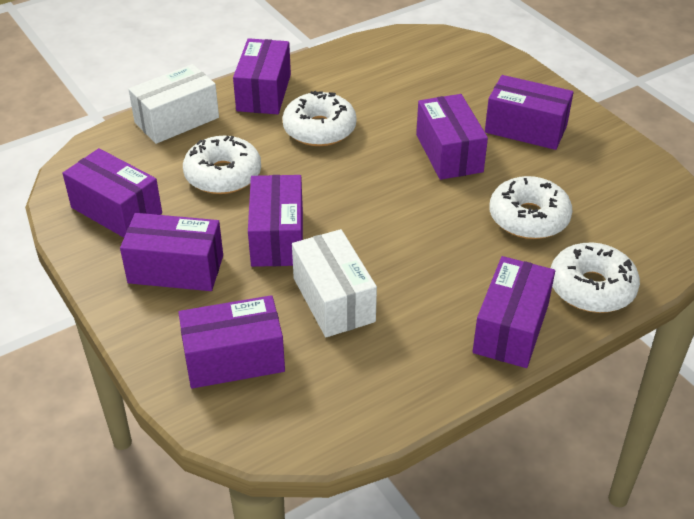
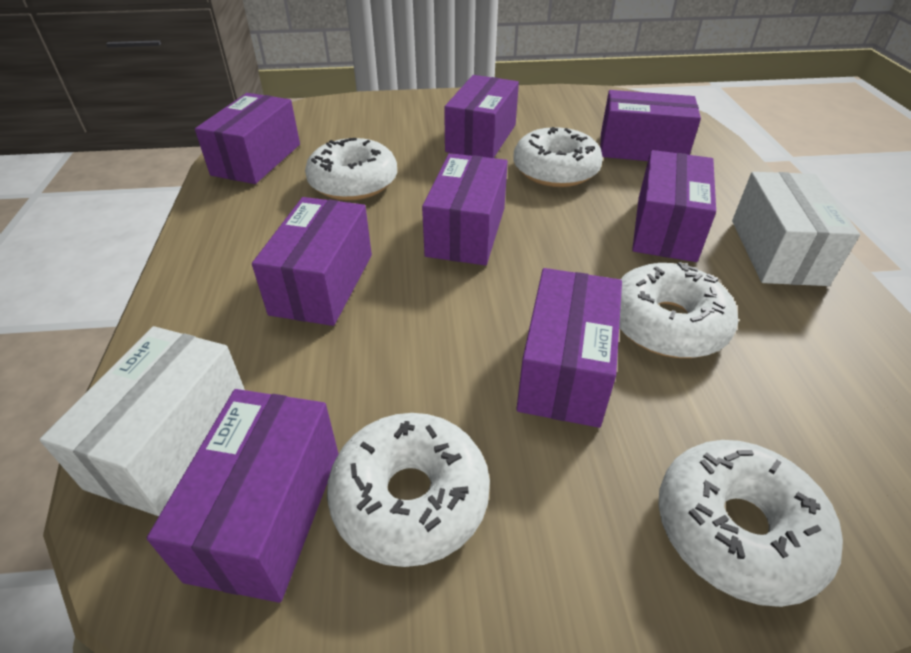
white donut: [183,136,261,194] [282,91,357,146] [489,176,573,239] [551,242,640,313] = 4 -> [305,138,397,201] [327,413,490,567] [513,127,603,187] [619,262,738,358] [658,440,843,607] = 5

